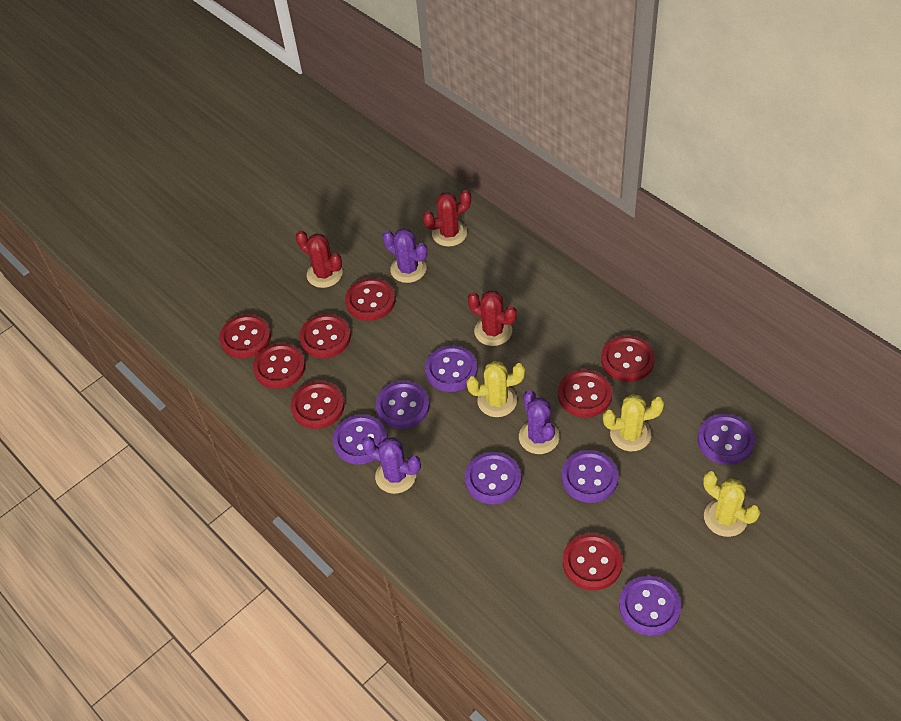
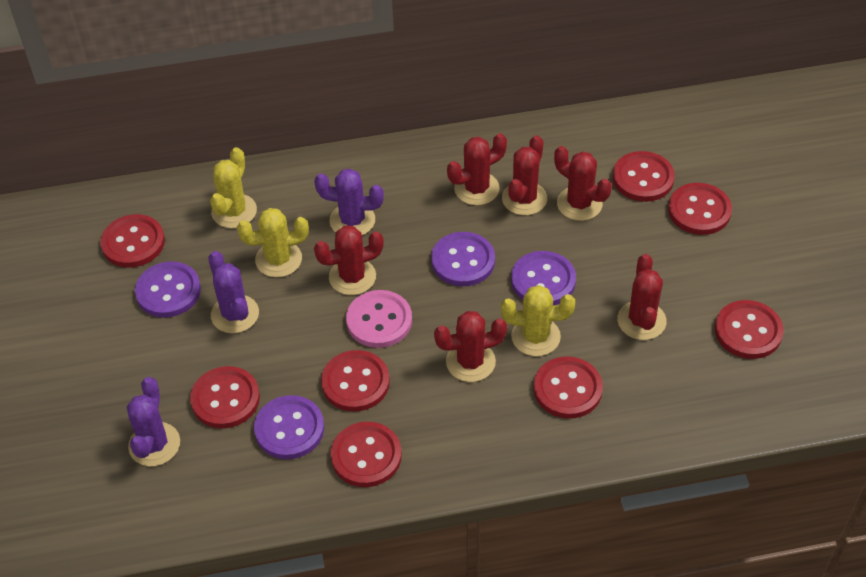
pink button: none = 0 -> [346,290,412,348] = 1
purple button: [333,414,388,465] [376,381,430,429] [425,345,478,392] [465,452,521,504] [561,450,619,503] [619,576,681,636] [697,414,755,465] = 7 -> [135,261,201,318] [254,395,324,459] [431,232,495,286] [511,251,576,305] = 4
red cactus: [296,230,342,288] [423,190,471,247] [468,290,517,346] = 3 -> [314,226,384,295] [434,311,507,382] [447,133,507,205] [502,135,547,215] [554,146,612,221] [617,254,667,340] = 6

